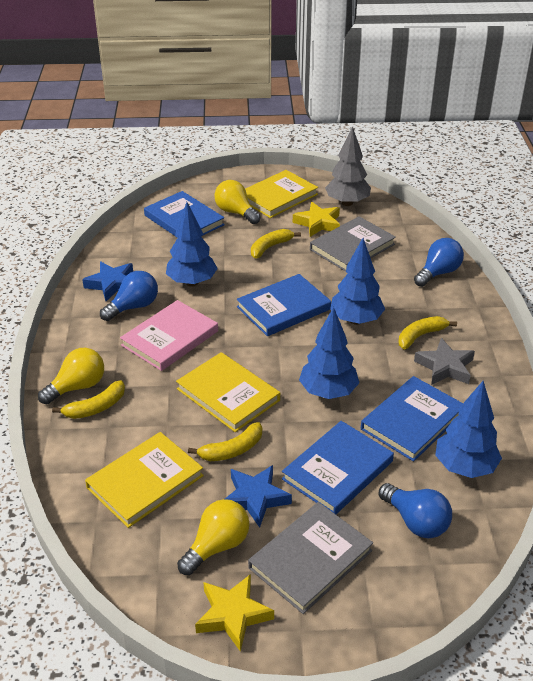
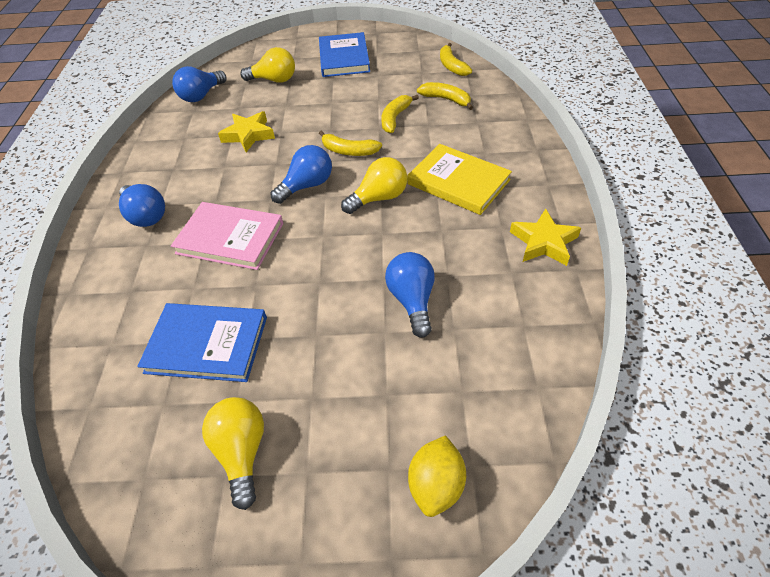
blue book: [144,191,225,236] [237,274,331,336] [282,421,394,514] [361,376,463,462] = 4 -> [137,303,267,382] [319,32,370,77] = 2
blue light bulb: [100,271,158,321] [379,483,452,538] [414,238,464,287] = 3 -> [119,184,165,227] [172,66,226,102] [271,145,332,204] [385,252,434,338] = 4
blue star: [82,262,133,301] [225,465,292,528] = 2 -> none = 0
blue tree: [166,202,218,286] [299,307,359,399] [330,238,385,325] [435,381,502,478] = 4 -> none = 0
grey book: [248,502,373,614] [310,216,396,272] = 2 -> none = 0
grey star: [414,338,475,385] = 1 -> none = 0
grey tree: [325,126,371,206] = 1 -> none = 0
yellow book: [85,432,204,528] [176,352,280,432] [245,170,318,218] = 3 -> [407,144,512,215] = 1
yellow lemon: none = 0 -> [408,435,466,517] = 1

